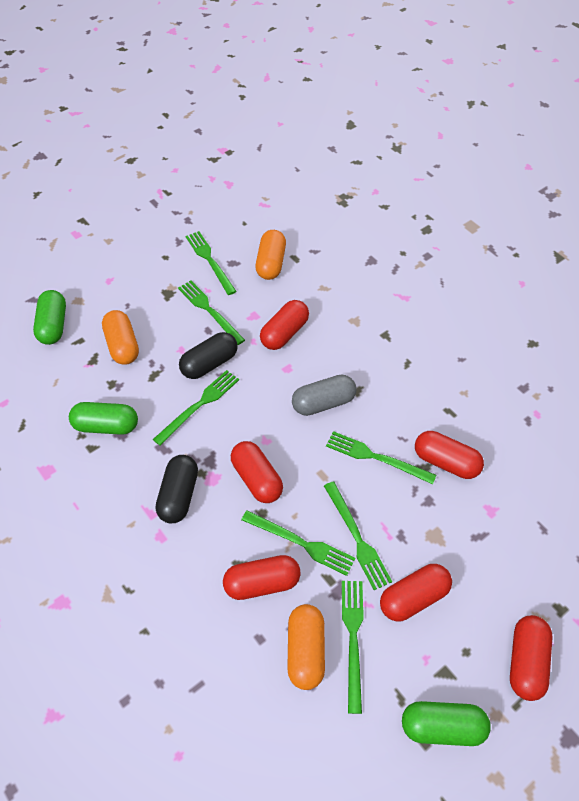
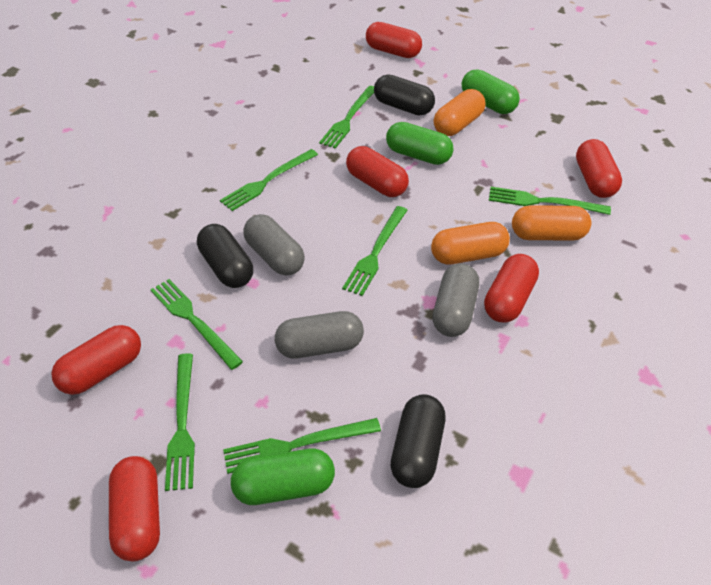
black capsule: [156,455,198,523] [179,332,238,379] = 2 -> [197,224,253,288] [374,75,435,116] [391,394,445,488] = 3
grey capsule: [292,375,357,416] = 1 -> [243,214,305,276] [275,311,364,358] [433,264,479,337] = 3

